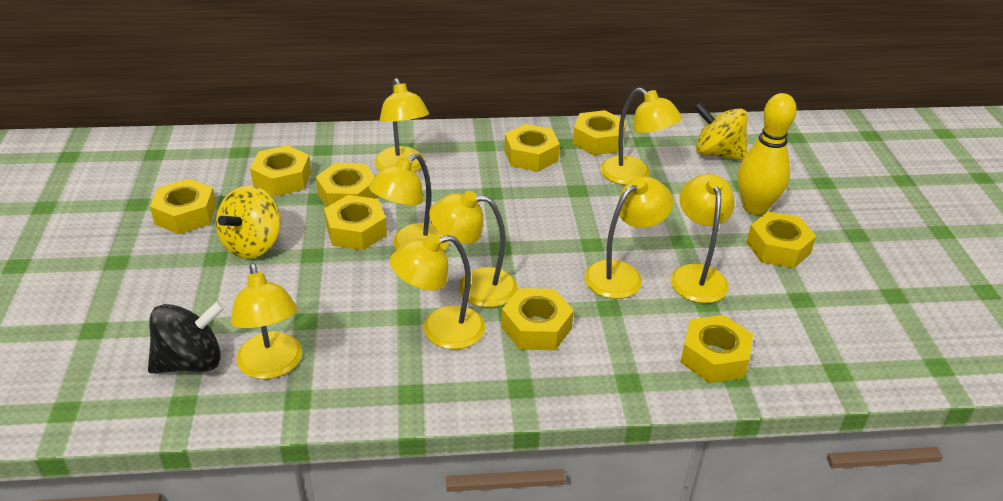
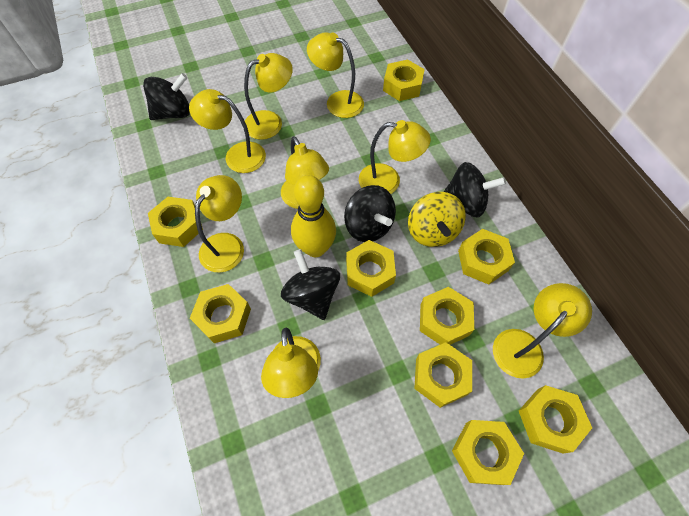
black spinning top: [148,301,225,374] = 1 -> [143,73,190,120] [281,249,340,320] [344,185,396,242] [444,162,506,217] = 4
yellow spinning top: [216,185,281,259] [694,103,748,160] = 2 -> [408,192,466,247] = 1

